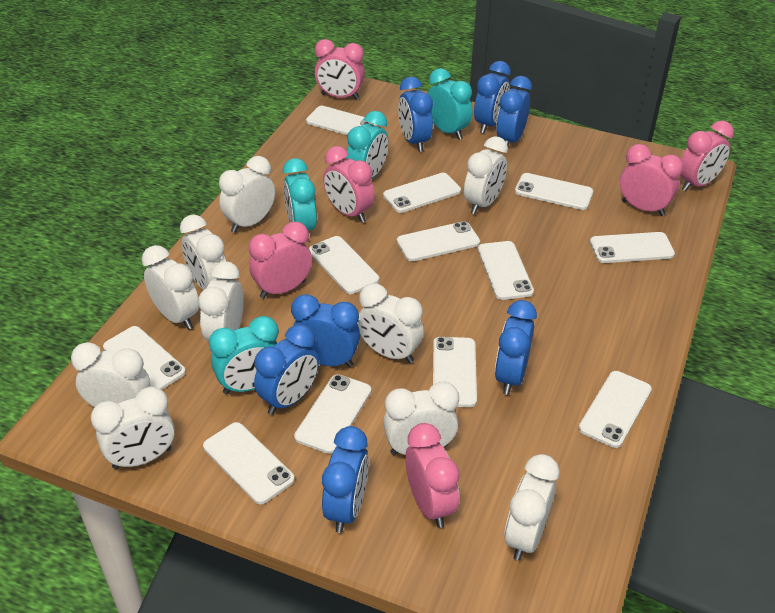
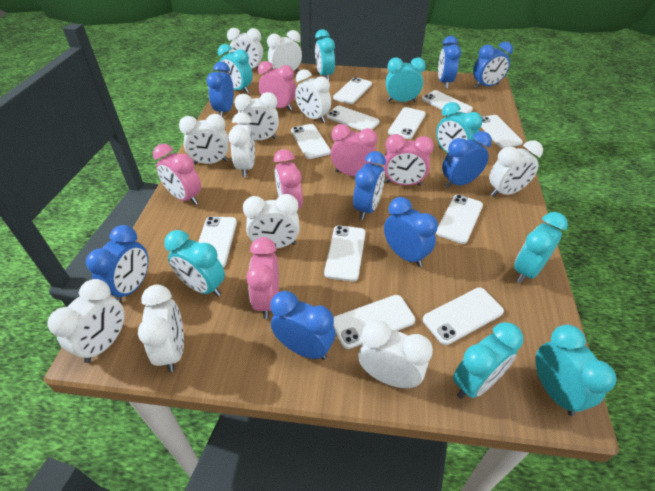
blue clock: [254,324,319,415] [291,294,360,367] [322,426,369,533] [398,77,433,152] [474,61,511,133] [495,300,537,395] [496,76,532,146] = 7 -> [86,225,148,303] [206,62,234,117] [270,291,336,360] [353,151,386,220] [384,197,438,267] [438,36,461,89] [442,131,492,188] [473,42,513,89] = 8
turquoise clock: [209,316,279,394] [283,158,317,240] [346,111,388,179] [427,68,472,140] = 4 -> [164,230,225,297] [218,44,253,93] [315,29,335,81] [386,57,426,102] [436,102,483,153] [453,322,523,399] [514,212,568,283] [535,325,617,416] = 8
white clock: [71,342,151,407] [91,386,175,469] [142,245,199,330] [180,215,226,290] [198,261,244,341] [219,156,275,233] [357,283,424,363] [383,382,459,455] [464,136,508,214] [504,454,559,561] = 10 -> [47,279,125,363] [138,285,184,372] [179,114,229,164] [227,28,263,69] [228,113,255,177] [234,92,279,140] [243,194,300,249] [267,30,302,72] [295,69,331,123] [359,320,433,388] [489,140,543,197] = 11
white phone: [103,326,186,390] [203,422,295,504] [294,374,371,454] [306,106,378,135] [309,236,379,294] [383,173,461,213] [397,221,480,261] [433,337,477,407] [478,241,534,300] [515,173,593,210] [578,371,652,448] [590,232,675,263] = 12 -> [198,216,237,268] [291,124,331,159] [324,226,366,282] [326,106,380,130] [333,77,372,104] [333,295,415,349] [388,107,426,139] [422,90,473,114] [423,287,504,345] [436,195,483,244] [481,115,523,148] = 11

